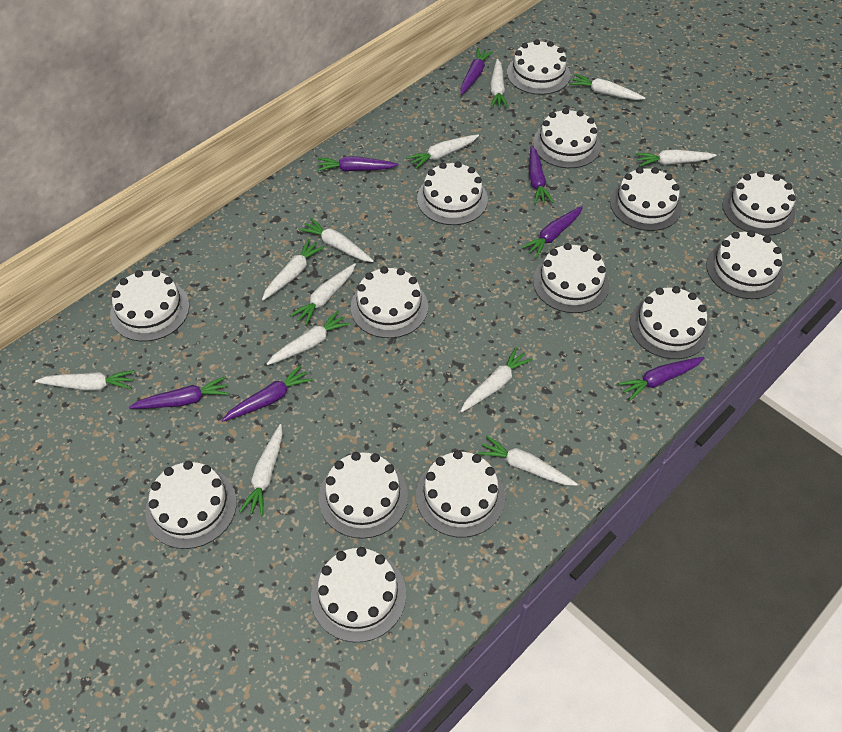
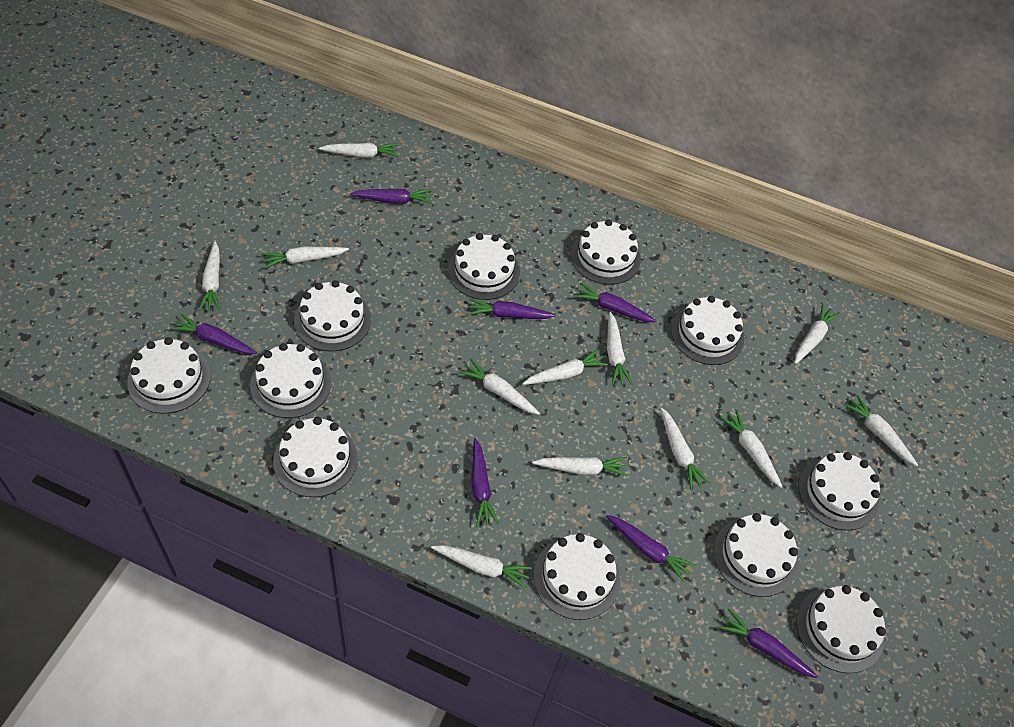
white cake: [110,270,190,342] [145,461,237,549] [311,547,406,642] [319,452,408,539] [350,266,428,338] [416,450,505,537] [417,161,488,225] [507,39,570,95] [533,108,601,168] [533,243,609,313] [610,167,682,231] [630,286,709,359] [706,230,783,299] [722,171,796,236] = 14 -> [127,337,211,414] [250,343,331,418] [273,417,358,497] [294,280,371,351] [448,233,520,300] [534,533,621,620] [571,219,641,285] [671,296,744,365] [714,513,798,597] [796,585,886,673] [798,452,880,531] = 11

